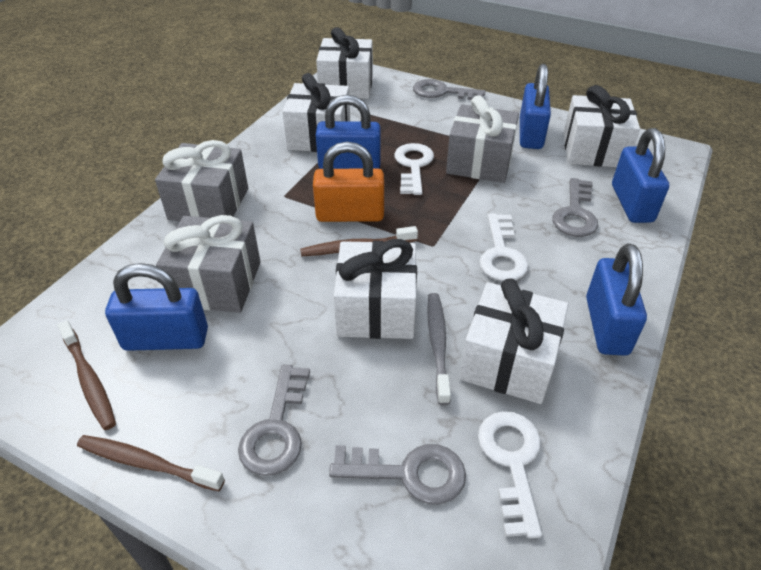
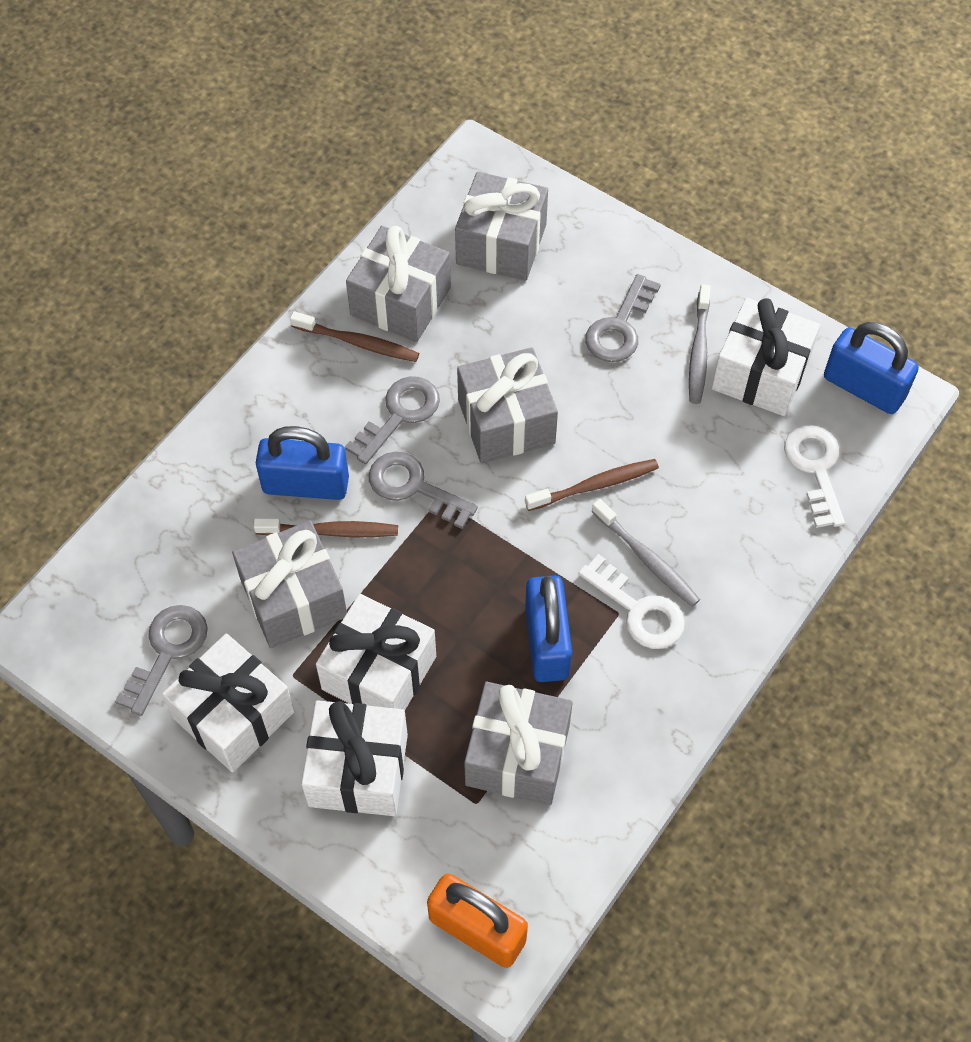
blue padlock: [105,263,208,351] [316,95,381,169] [520,64,551,149] [586,244,647,356] [612,128,669,223] = 5 -> [256,426,349,500] [525,575,572,682] [824,322,919,414] = 3
grey gift: [155,140,248,221] [156,215,261,313] [446,95,519,183] = 3 -> [232,521,347,648] [346,226,451,342] [455,172,548,281] [457,347,558,463] [464,682,573,805] = 5
grey toothbrush: [427,293,451,405] = 1 -> [592,499,700,607] [689,284,711,404] = 2
white gift: [282,73,350,152] [316,27,373,99] [334,239,417,339] [460,278,569,404] [563,85,640,167] = 5 -> [162,633,294,772] [301,700,408,816] [316,594,436,710] [712,298,820,416] = 4
white key: [394,143,434,195] [478,411,542,539] [480,213,529,281] = 3 -> [578,554,685,649] [784,425,845,528] = 2

